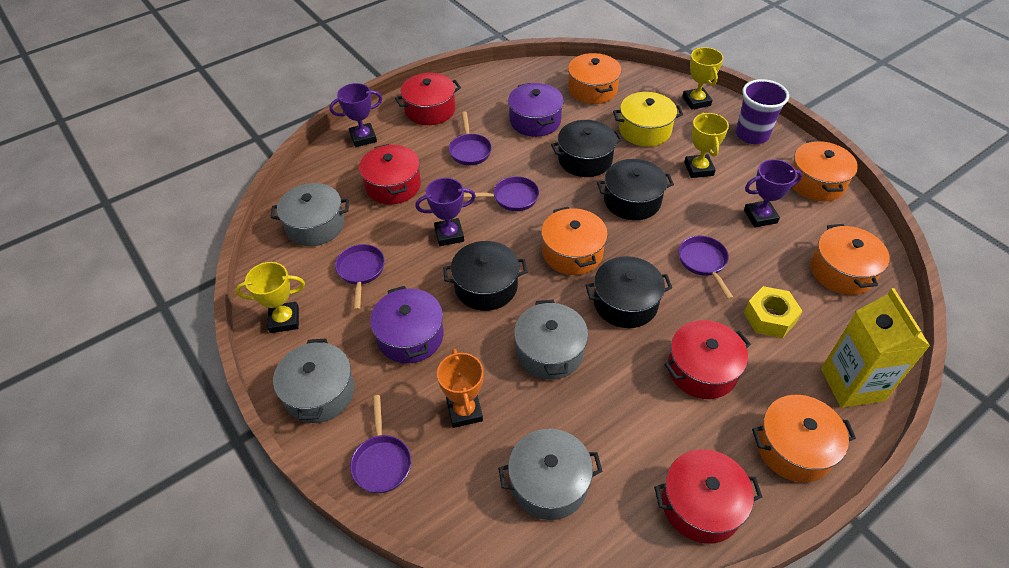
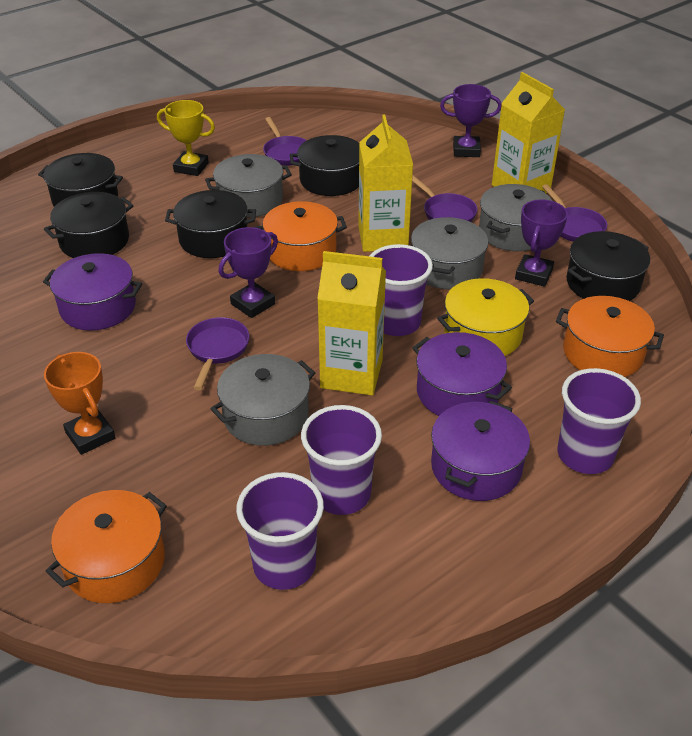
black pot: [443,241,527,311] [551,120,623,177] [586,256,672,328] [597,159,674,220] = 4 -> [38,153,123,207] [44,192,134,258] [165,190,256,258] [290,135,359,196] [566,231,650,301] = 5
orange pot: [541,207,608,275] [568,53,622,104] [752,395,856,482] [792,141,858,202] [811,224,890,295] = 5 -> [46,490,167,603] [254,201,347,271] [556,296,664,377] = 3
purple cup: [736,79,789,144] = 1 -> [236,472,324,590] [301,405,382,515] [370,244,433,336] [557,368,641,474] = 4
purple pan: [335,244,385,311] [350,395,411,493] [449,112,492,165] [464,176,539,211] [679,236,734,300] = 5 -> [186,317,249,390] [263,117,307,166] [412,175,478,222] [542,184,607,241] = 4
purple pot: [370,286,443,364] [508,83,564,137] = 2 -> [43,253,142,331] [413,332,512,416] [431,401,530,501] = 3
red pot: [359,144,421,205] [395,73,461,125] [654,449,762,543] [665,320,751,399] = 4 -> none = 0
yellow carton: [821,288,930,408] = 1 -> [317,251,386,395] [358,114,413,252] [492,72,565,193] = 3
yellow nut: [744,286,802,338] = 1 -> none = 0
yellow trophy: [235,262,305,333] [682,47,723,110] [684,112,729,178] = 3 -> [157,100,215,176] = 1

